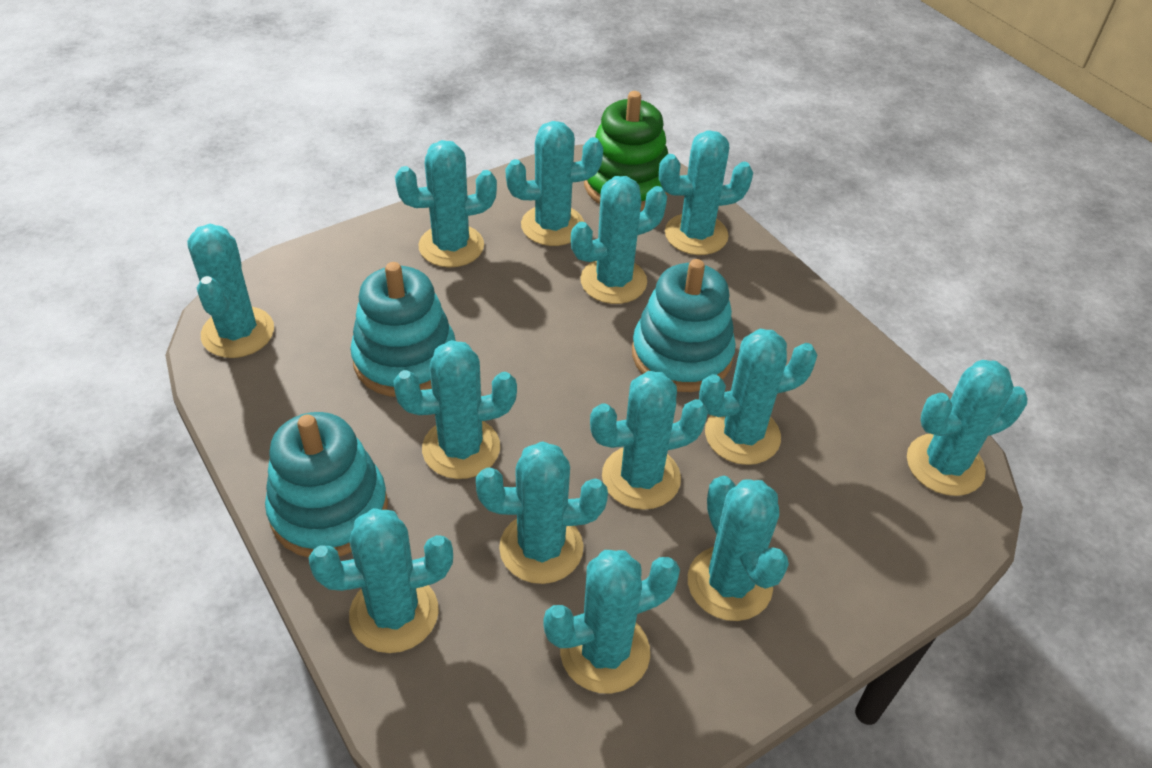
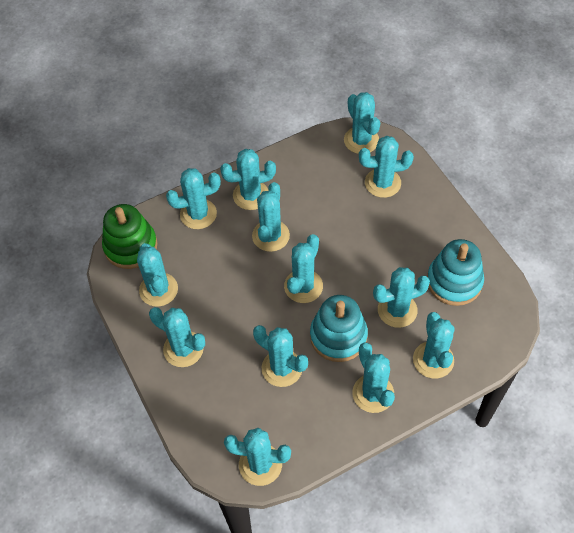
turquoise stacking toy: [265,412,388,557] [350,262,456,397] [632,259,736,392] = 3 -> [310,295,368,362] [427,239,484,306] = 2

